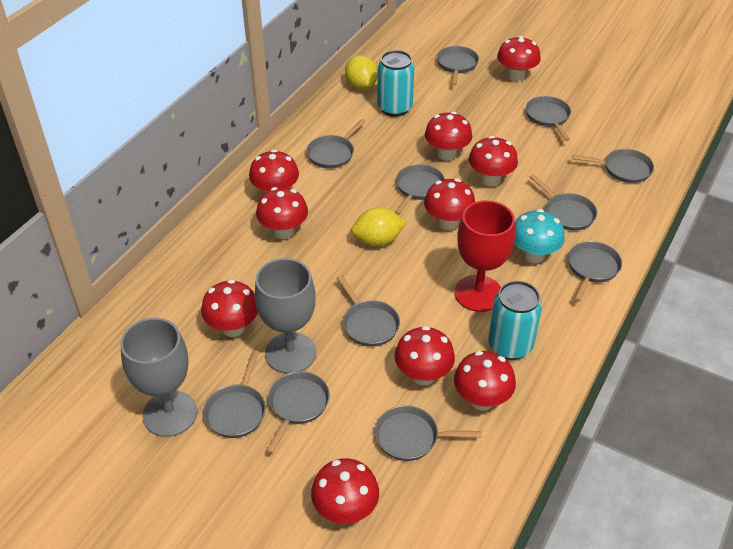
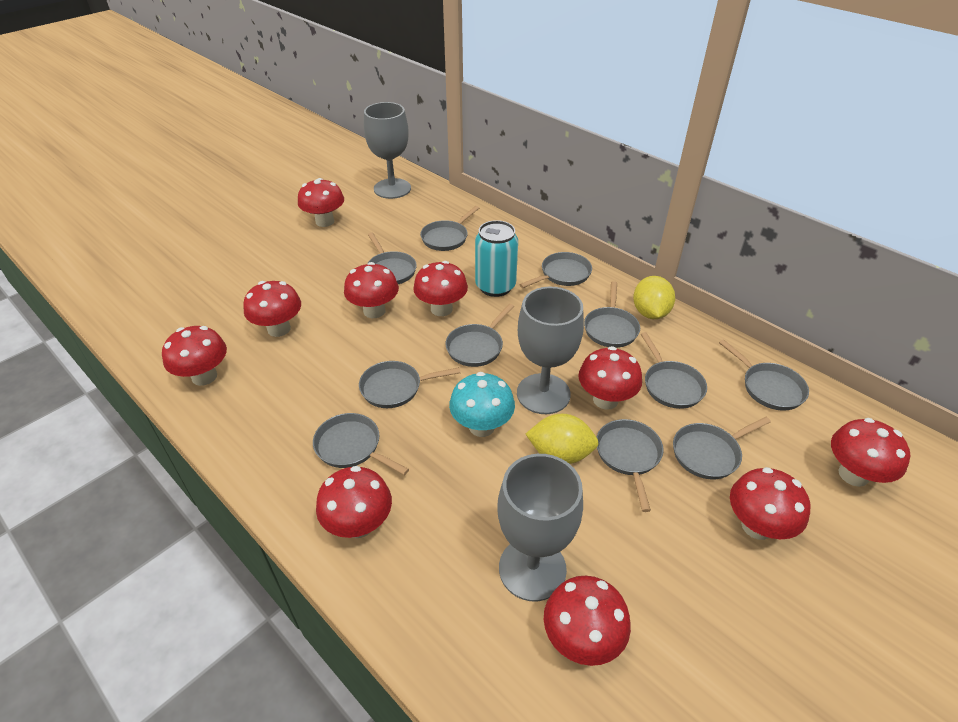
grey goblet: [120,318,197,437] [255,258,316,374] = 2 -> [364,102,411,199] [498,454,583,602] [517,287,584,414] = 3
red goblet: [455,200,515,312] = 1 -> none = 0
turquoise can: [377,50,414,117] [488,281,542,360] = 2 -> [475,220,518,297] = 1

